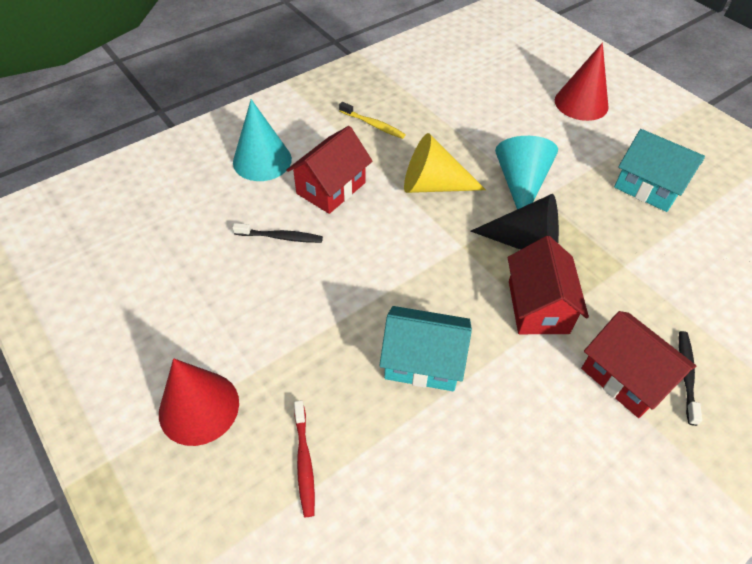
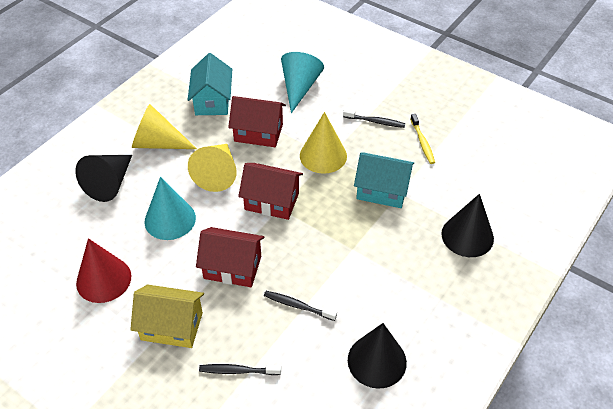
black cone: [471,194,559,250] = 1 -> [75,155,132,202] [348,323,407,389] [441,194,494,257] = 3
black toothbrush: [232,223,323,243] [679,331,702,426] = 2 -> [199,364,281,375] [264,291,337,321] [343,109,405,128] = 3
red cone: [159,358,239,446] [555,43,609,121] = 2 -> [76,238,131,303] = 1
red toothbrush: [294,400,315,517] = 1 -> none = 0
yellow cone: [404,133,486,193] = 1 -> [132,104,197,149] [188,144,237,192] [300,112,347,174] = 3
yellow house: none = 0 -> [130,285,204,348] = 1

